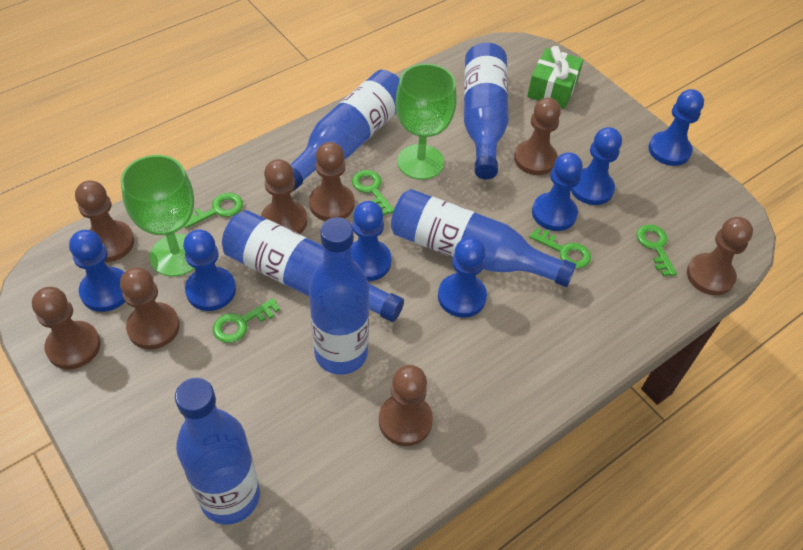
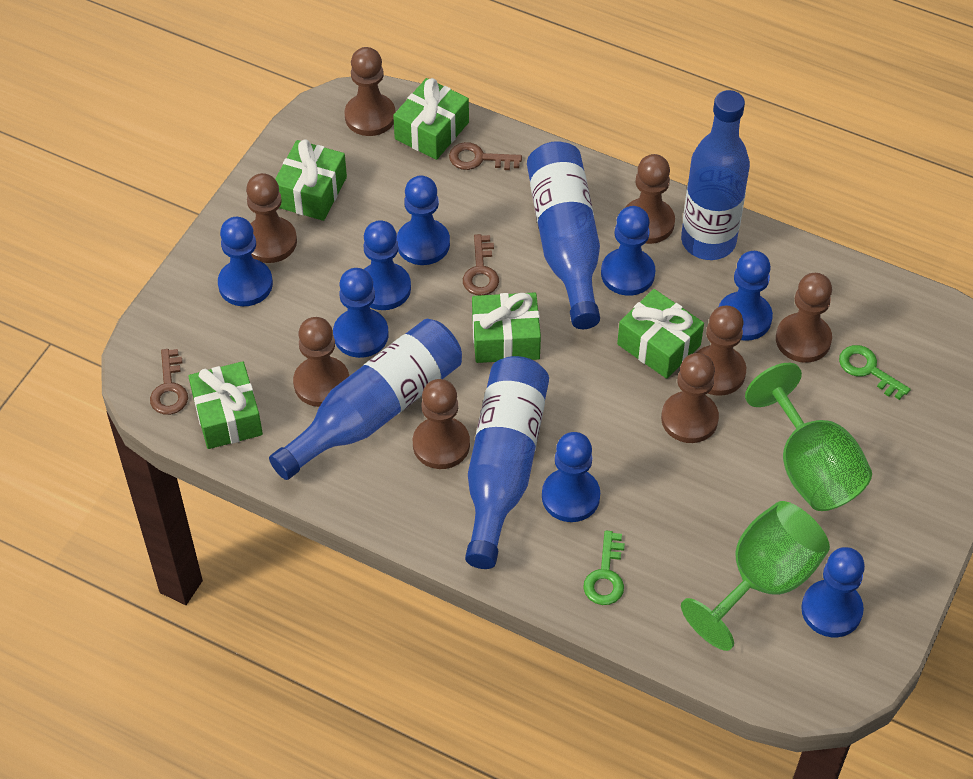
blue bottle: [175,378,260,525] [222,210,404,322] [290,70,400,191] [309,217,369,375] [391,189,576,287] [464,43,509,179] = 6 -> [269,319,462,480] [465,356,549,569] [527,141,600,329] [681,90,750,260] = 4
blue pawn: [69,230,125,312] [183,230,236,311] [352,201,392,281] [438,237,487,317] [532,152,583,231] [571,127,622,205] [648,89,704,166] = 7 -> [218,217,273,306] [333,268,389,358] [363,220,411,310] [397,175,450,265] [542,432,600,522] [601,206,655,296] [719,251,773,341] [801,547,865,637] = 8
brown key: none = 0 -> [150,349,188,415] [449,142,522,170] [463,234,499,295] = 3
green gift: [527,46,583,109] = 1 -> [188,361,263,449] [275,139,347,221] [393,78,469,160] [472,292,541,363] [617,289,704,379] = 5
green key: [184,193,243,229] [213,298,280,343] [352,170,394,216] [529,228,591,269] [636,224,677,277] = 5 -> [583,531,625,605] [839,345,911,400] = 2

